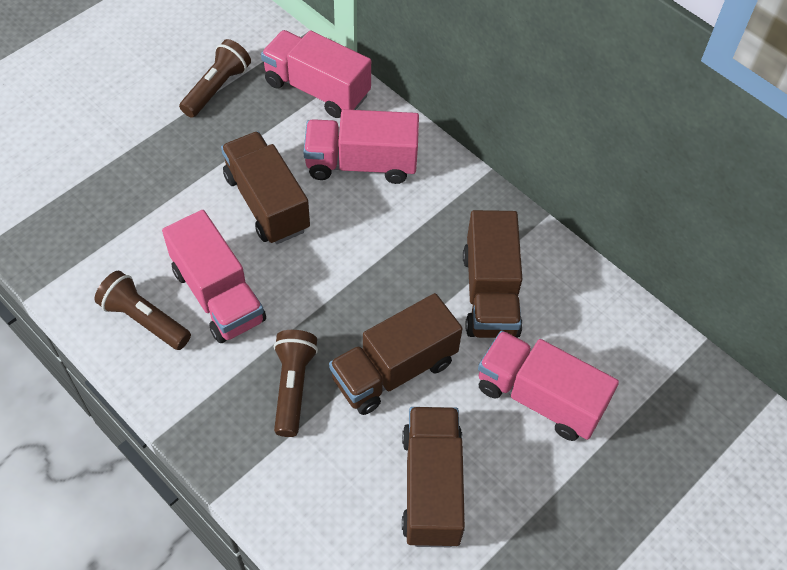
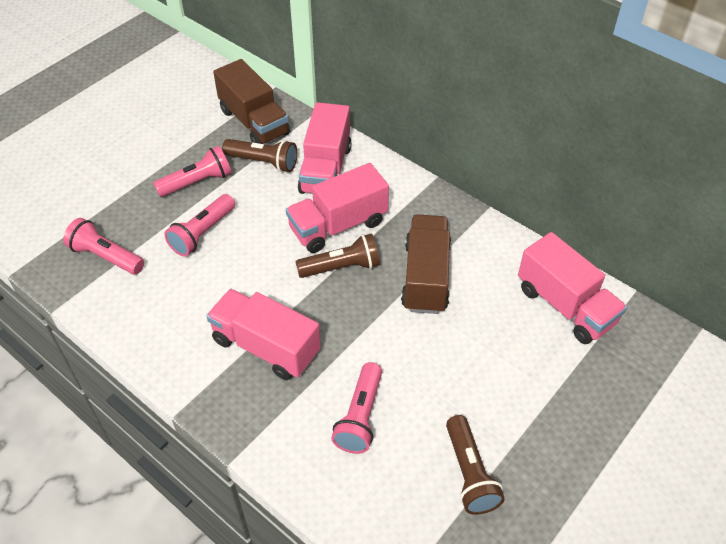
brown truck: [221,132,310,244] [329,293,463,415] [402,407,465,547] [463,210,522,338] = 4 -> [213,59,290,144] [401,214,451,314] = 2
pink flashlight: none = 0 -> [63,218,144,275] [153,146,232,197] [164,194,235,256] [331,362,382,454] = 4

